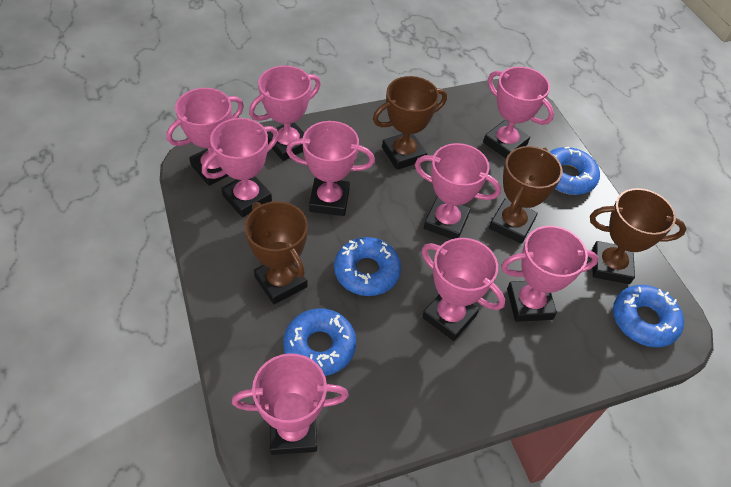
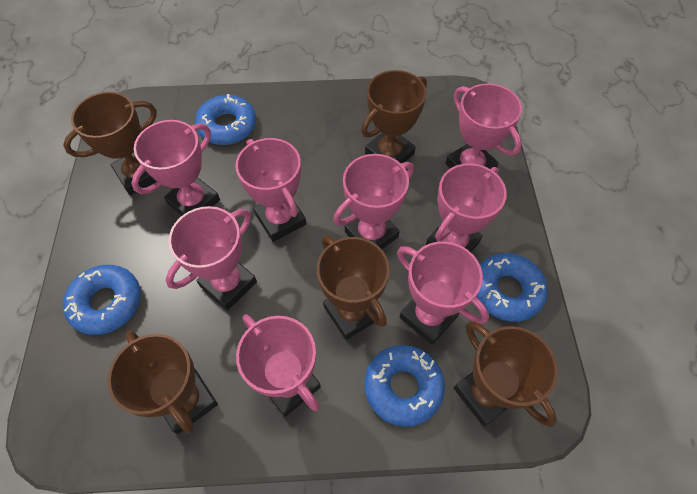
brown trophy: [244,201,308,304] [373,76,447,170] [489,146,563,244] [590,188,687,284] = 4 -> [63,92,157,195] [108,331,218,434] [317,235,390,340] [361,70,427,163] [454,321,558,427] = 5
pink trophy: [166,88,244,186] [202,118,279,217] [232,353,349,455] [249,66,321,161] [286,121,375,216] [415,143,501,239] [422,238,505,341] [483,67,554,158] [501,226,599,322] = 9 -> [131,120,220,216] [166,206,257,310] [235,138,306,242] [236,314,321,417] [333,154,414,249] [397,241,489,345] [426,163,507,252] [445,83,522,169] = 8

